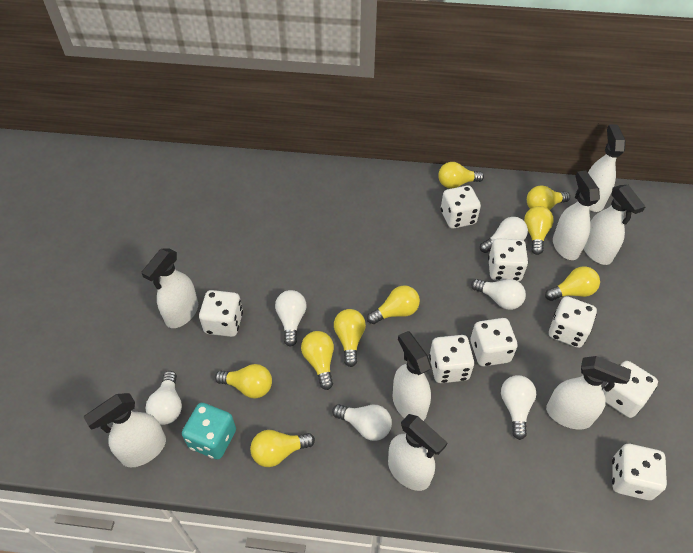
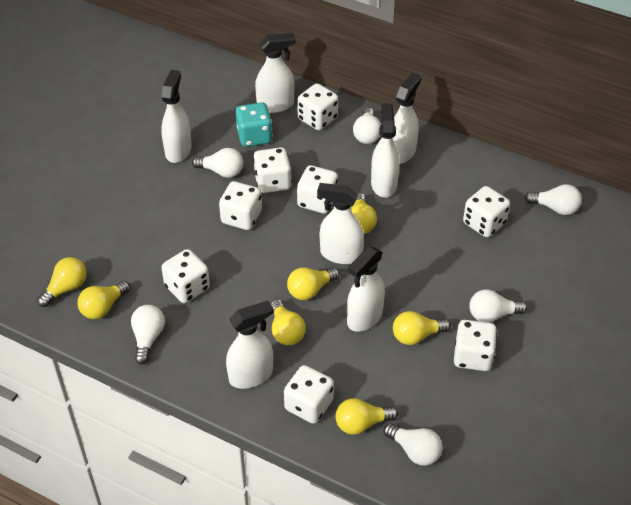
white spray bottle: [84,393,166,467] [141,248,198,328] [388,414,447,491] [393,331,431,421] [546,356,631,429] [553,171,600,260] [583,185,646,265] [588,124,626,212] = 8 -> [161,70,192,163] [226,301,273,389] [255,33,295,113] [317,183,364,264] [347,247,385,332] [371,103,399,198] [393,72,421,164] = 7
yellow light bulb: [215,364,272,398] [250,430,315,467] [301,331,334,390] [334,309,366,367] [367,285,420,324] [438,162,484,189] [524,206,554,255] [527,185,570,210] [545,266,600,301] = 9 -> [37,257,87,307] [77,281,130,319] [271,299,305,345] [287,267,340,300] [336,398,398,435] [351,193,377,234] [393,311,451,345] = 7

